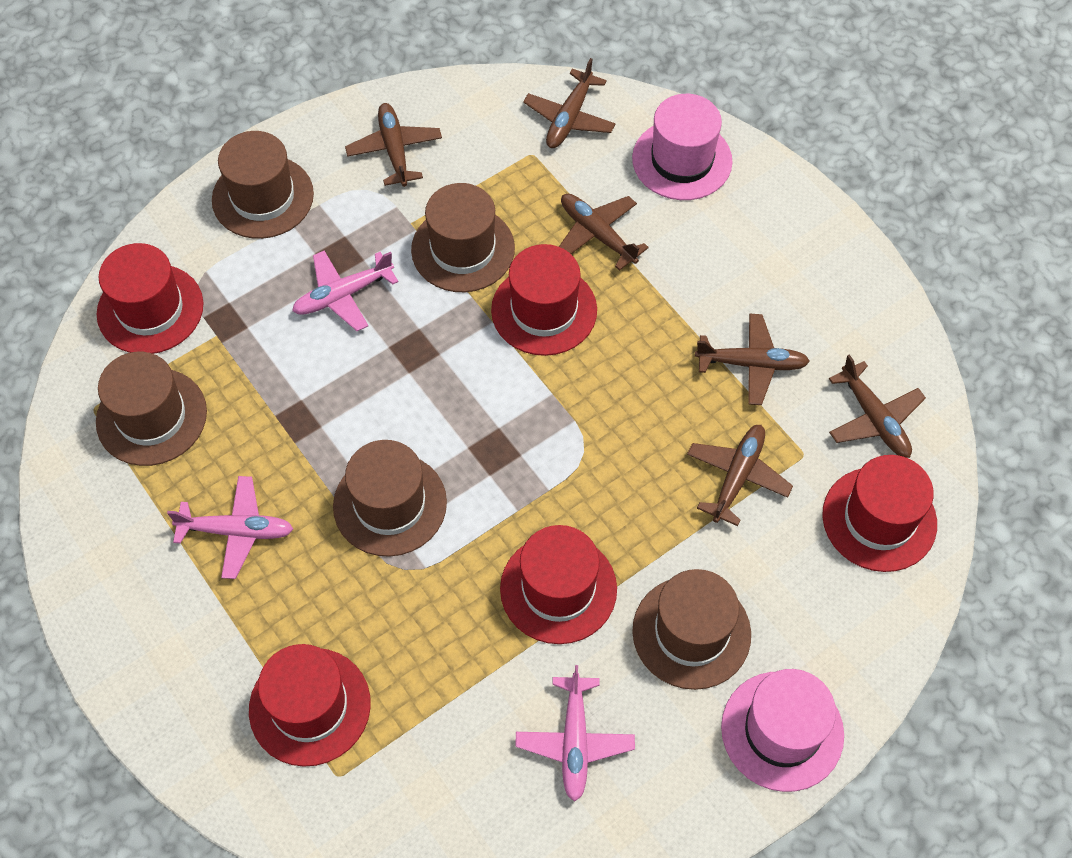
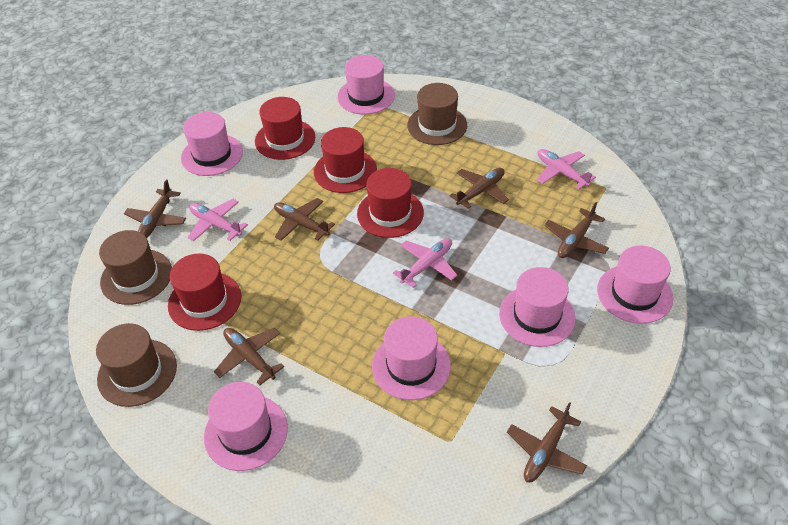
brown hat: [96,352,207,466] [212,131,314,239] [333,440,447,557] [411,183,515,292] [632,569,751,690] = 5 -> [96,323,177,407] [99,230,172,305] [407,83,467,145] = 3
pink hat: [632,94,733,200] [721,669,844,792] = 2 -> [181,112,243,176] [204,382,288,471] [337,55,395,114] [372,316,451,400] [499,267,575,347] [597,245,673,324] = 6
red hat: [96,243,203,354] [249,644,371,767] [491,244,597,356] [500,525,617,644] [822,455,937,572] = 5 -> [168,253,241,331] [255,97,315,160] [314,127,377,193] [357,168,424,238] = 4

